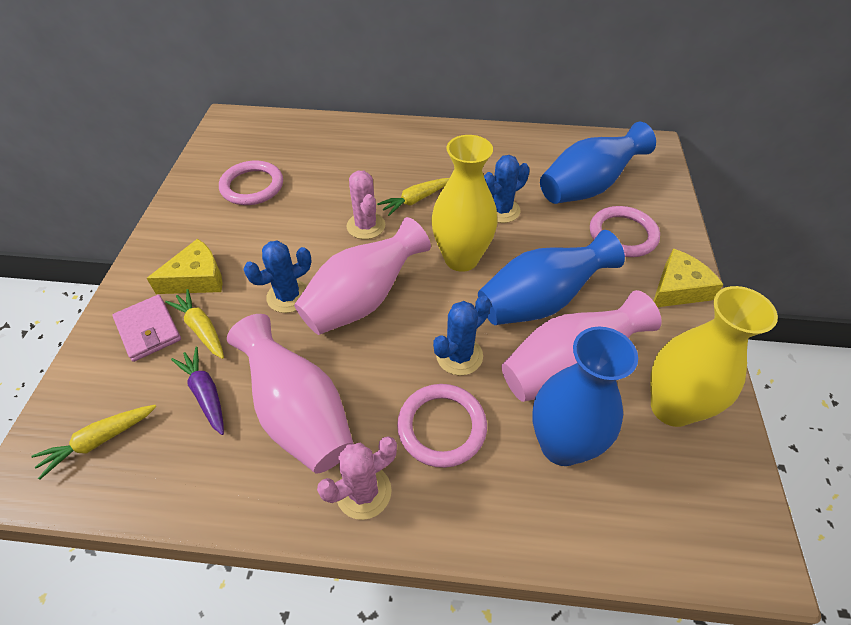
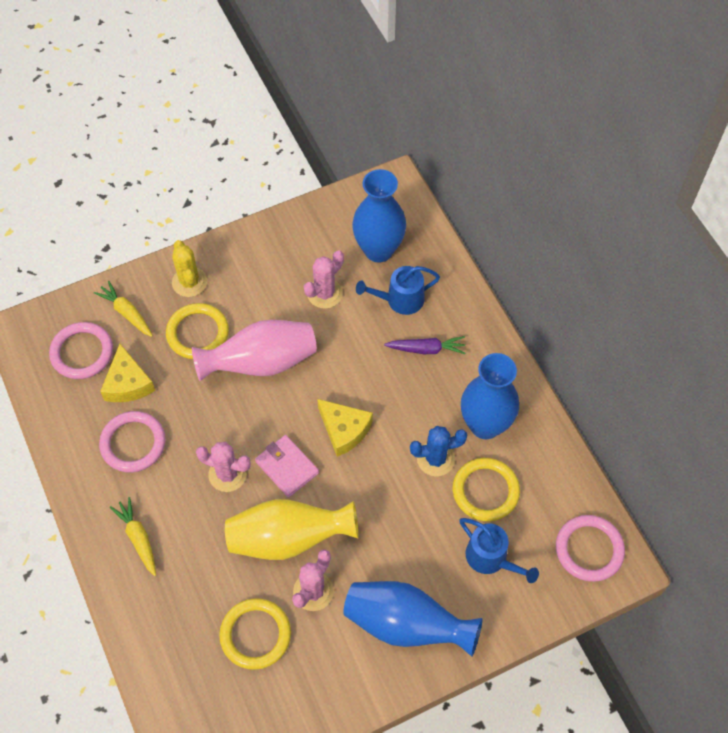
blue cactus: [243,241,312,313] [433,296,491,375] [484,155,530,223] = 3 -> [410,426,467,476] = 1
blue watering can: none = 0 -> [356,266,440,315] [459,518,539,583] = 2
pink cactus: [317,436,397,520] [346,171,385,239] = 2 -> [196,442,251,492] [292,550,334,611] [304,251,344,309] = 3
pink vase: [227,314,354,473] [294,217,431,335] [502,290,662,402] = 3 -> [192,320,317,381] = 1
yellow cactus: none = 0 -> [172,240,207,297] = 1
yellow carrot: [31,405,156,480] [165,289,224,359] [377,178,449,216] = 3 -> [94,281,153,337] [110,497,156,576] = 2
yellow ring: none = 0 -> [166,303,229,359] [219,598,291,670] [453,458,520,521] = 3
yellow vase: [432,135,498,272] [650,286,778,427] = 2 -> [225,499,359,560] = 1

